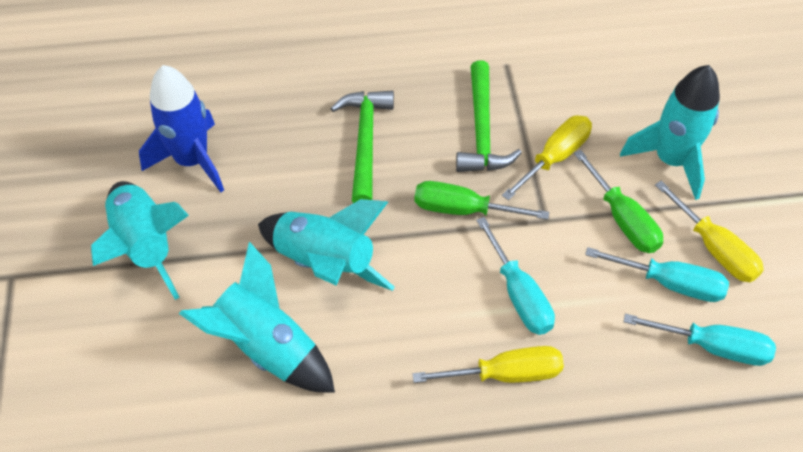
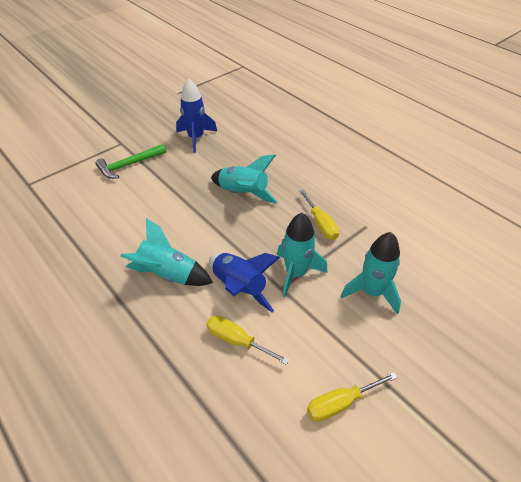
blue rocket: [139,65,224,192] = 1 -> [176,79,217,153] [209,253,280,312] = 2
green hammer: [330,90,394,203] [456,60,522,172] = 2 -> [95,144,166,179] = 1
green screwdriver: [414,181,549,220] [574,150,663,253] = 2 -> none = 0
turquoise screwdriver: [476,217,555,335] [585,247,729,302] [624,314,776,366] = 3 -> none = 0

